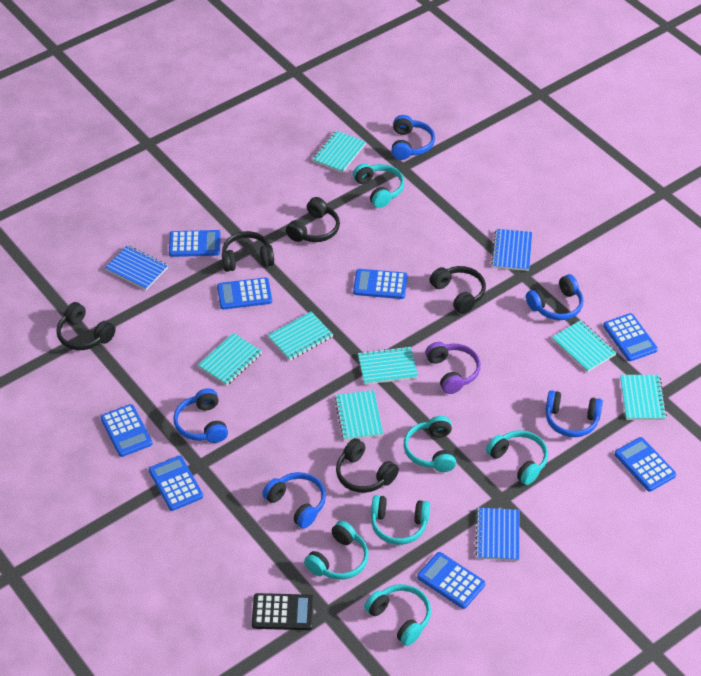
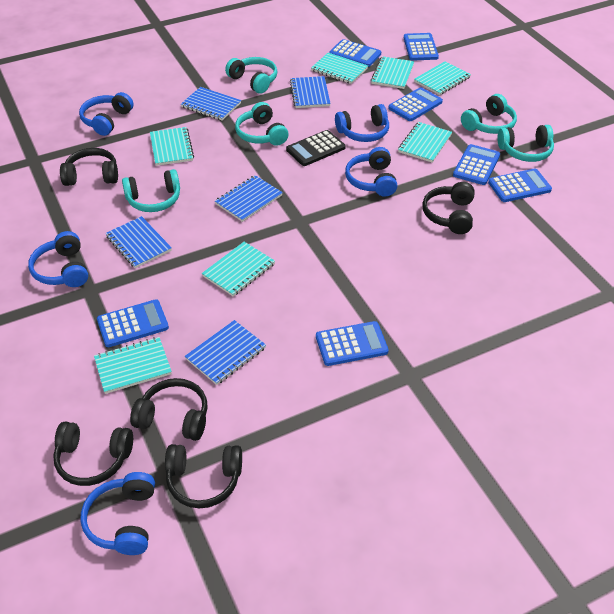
blue calculator: [100,404,153,457] [149,455,203,511] [169,230,221,257] [217,277,272,310] [353,269,408,299] [417,552,485,609] [603,313,658,361] [614,437,676,492] = 8 -> [97,299,169,347] [316,321,389,366] [329,39,381,67] [388,87,443,121] [404,33,439,61] [453,144,500,185] [488,168,552,202] = 7
blue notebook: [105,245,168,290] [475,508,520,561] [491,229,532,271] = 3 -> [105,216,172,268] [181,87,241,121] [185,320,266,385] [215,175,283,222] [290,76,331,108] = 5
purple headphones: [425,342,481,394] = 1 -> none = 0
turquoise headphones: [304,521,369,580] [353,163,404,208] [364,584,431,646] [371,495,430,545] [404,416,456,472] [486,430,548,485] = 6 -> [122,169,180,212] [225,57,278,94] [235,102,288,146] [461,94,517,134] [497,125,554,162] = 5

